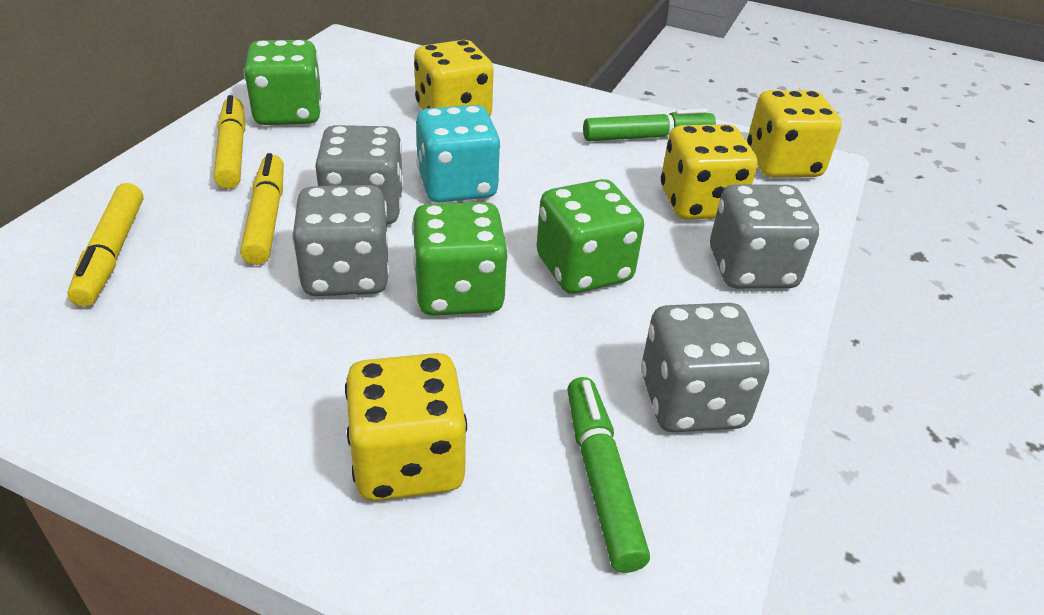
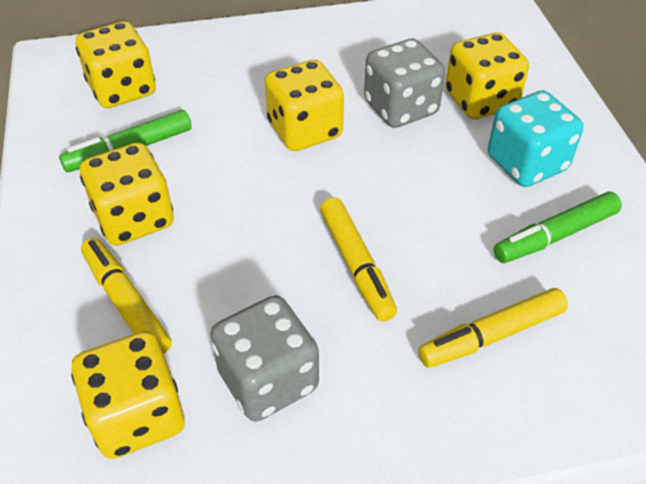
green dice: [244,40,322,125] [412,202,508,316] [536,179,644,294] = 3 -> none = 0
grey dice: [292,185,390,296] [315,125,404,225] [641,303,769,432] [710,184,819,288] = 4 -> [210,295,319,422] [364,39,445,128] = 2
yellow dice: [345,353,467,501] [414,40,494,116] [661,124,757,220] [747,90,842,177] = 4 -> [71,331,185,459] [76,21,156,108] [80,142,174,246] [265,60,344,151] [445,32,529,119] = 5

